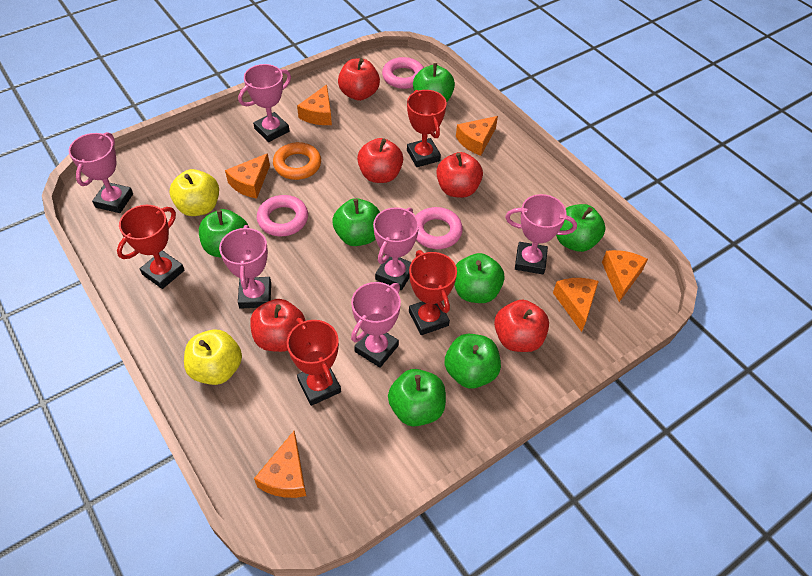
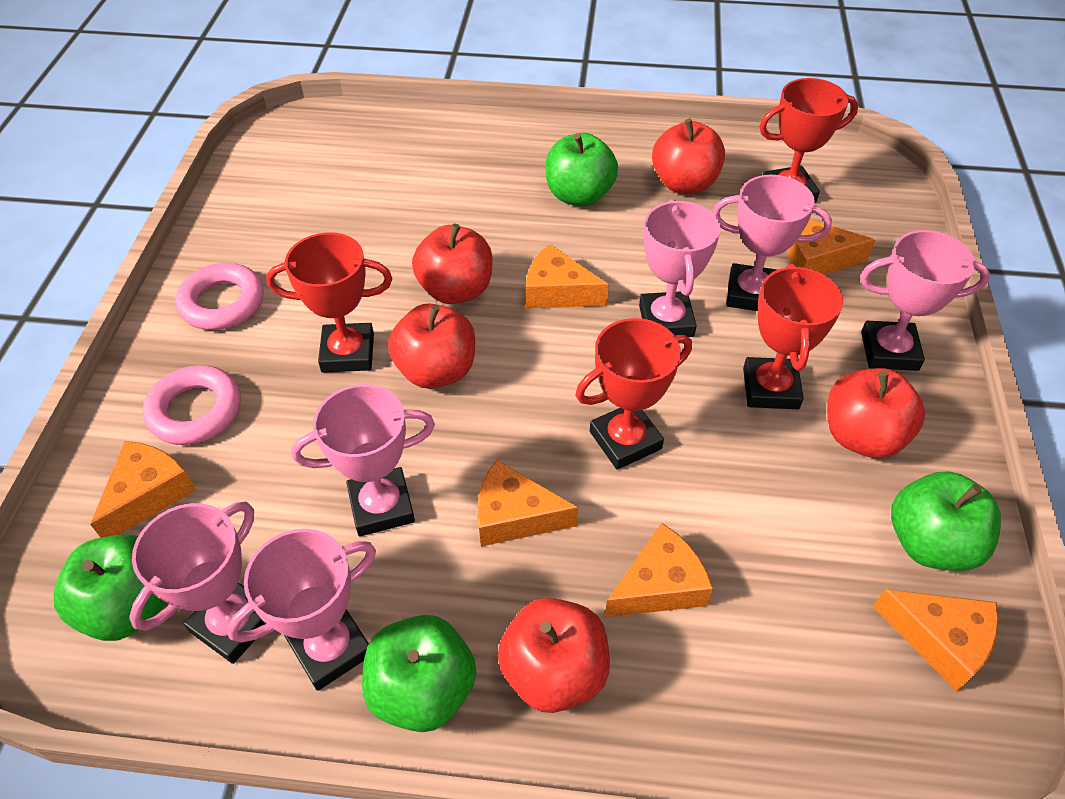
green apple: [199,209,249,257] [332,198,380,246] [388,369,446,426] [413,63,455,102] [445,334,501,389] [454,253,505,303] [556,204,606,252] = 7 -> [54,534,166,641] [362,615,476,732] [545,133,618,206] [891,471,1001,571] = 4
orange ring: [273,142,321,180] = 1 -> none = 0
pink ring: [257,195,308,236] [382,57,424,89] [416,207,463,249] = 3 -> [143,365,241,445] [176,263,264,330] = 2
yellow apple: [170,169,219,216] [184,330,242,385] = 2 -> none = 0

